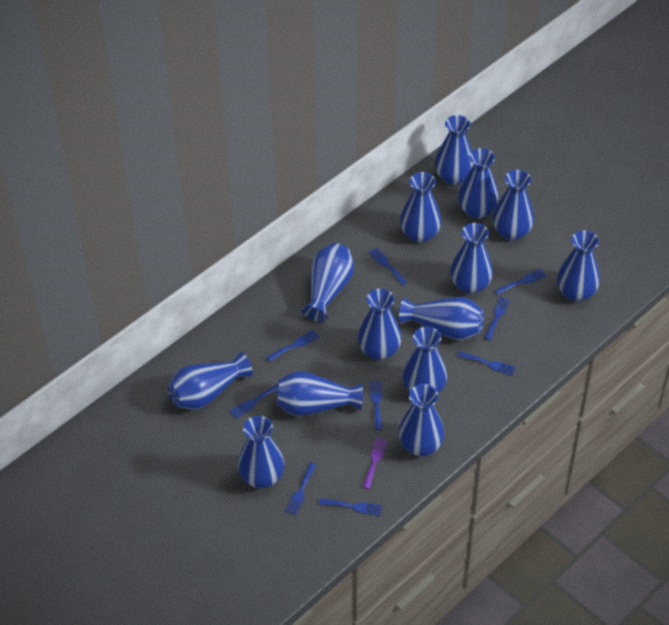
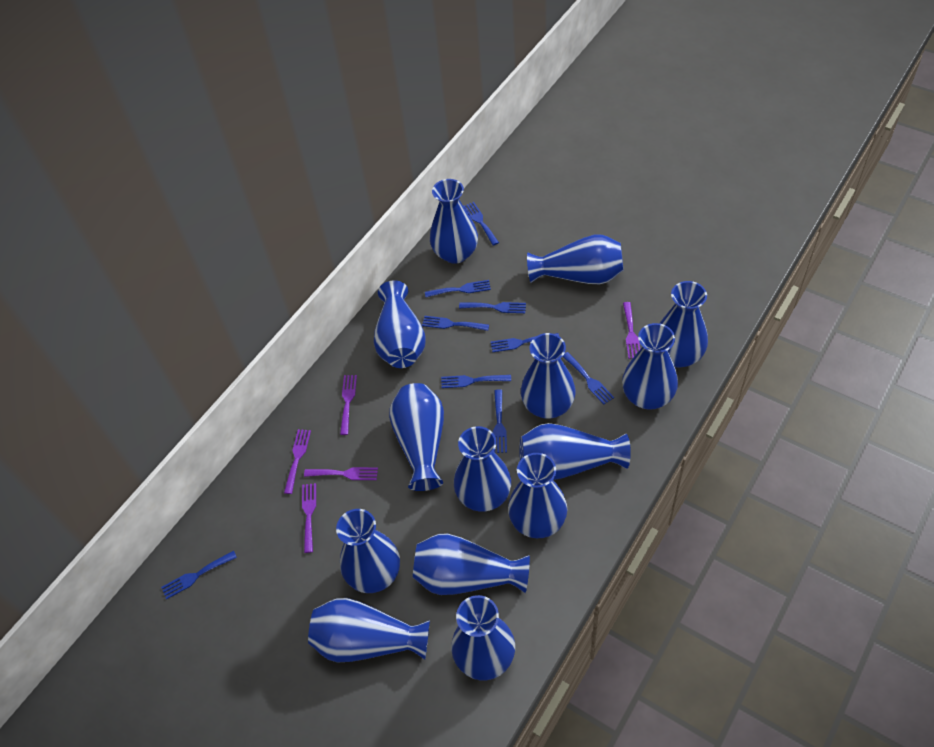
purple fork: [363,438,387,489] = 1 -> [284,429,311,494] [302,483,316,553] [304,467,378,480] [340,375,357,435] [623,302,640,359] = 5

